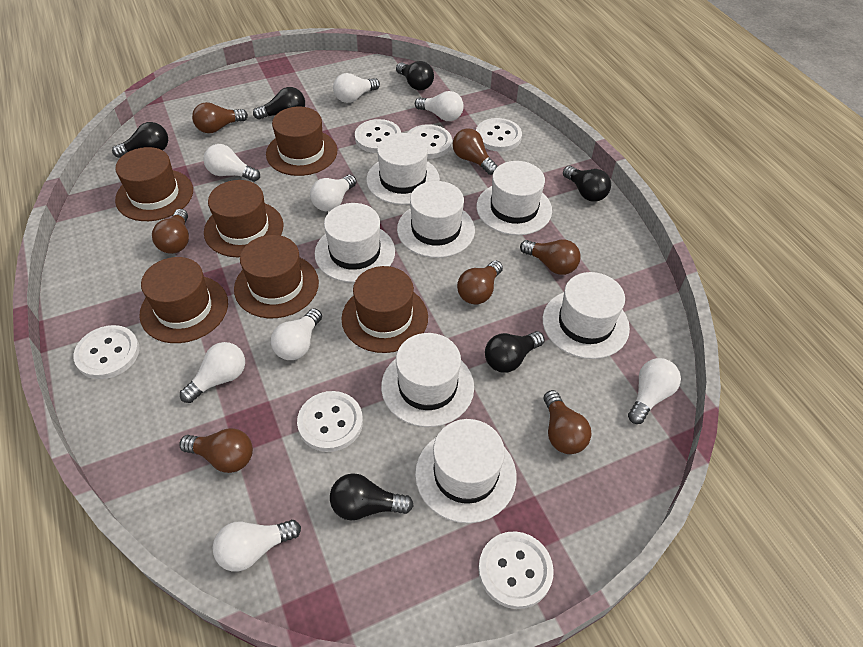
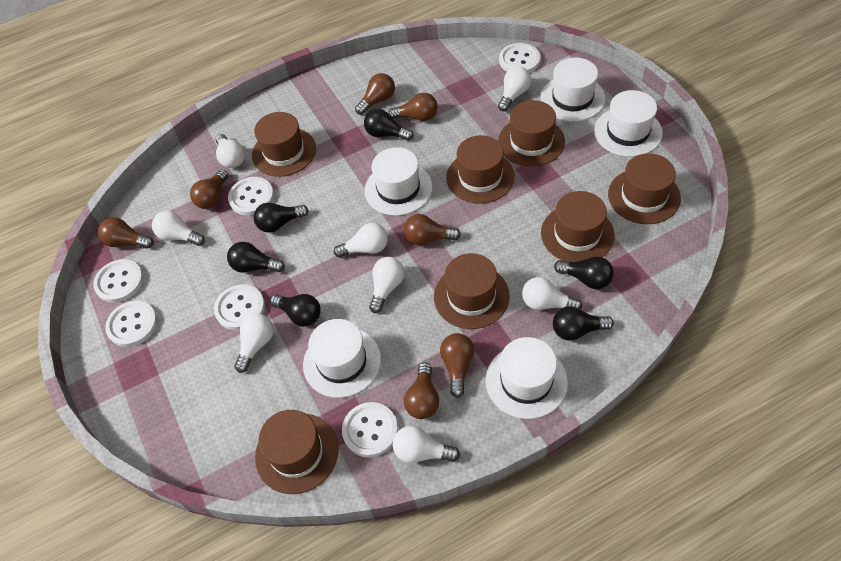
brown hat: [115,147,193,221] [139,257,228,343] [204,180,284,257] [234,235,319,318] [266,107,337,176] [341,266,428,353] = 6 -> [252,112,316,177] [255,410,339,494] [434,253,510,329] [446,135,515,204] [498,100,565,167] [541,191,615,262] [608,153,681,224] = 7
white hat: [315,203,395,283] [366,133,440,205] [381,333,474,427] [397,181,475,258] [415,419,517,523] [476,161,552,235] [543,272,630,359] = 7 -> [303,319,381,398] [365,147,433,216] [486,337,568,419] [540,58,605,121] [594,90,663,157] = 5

